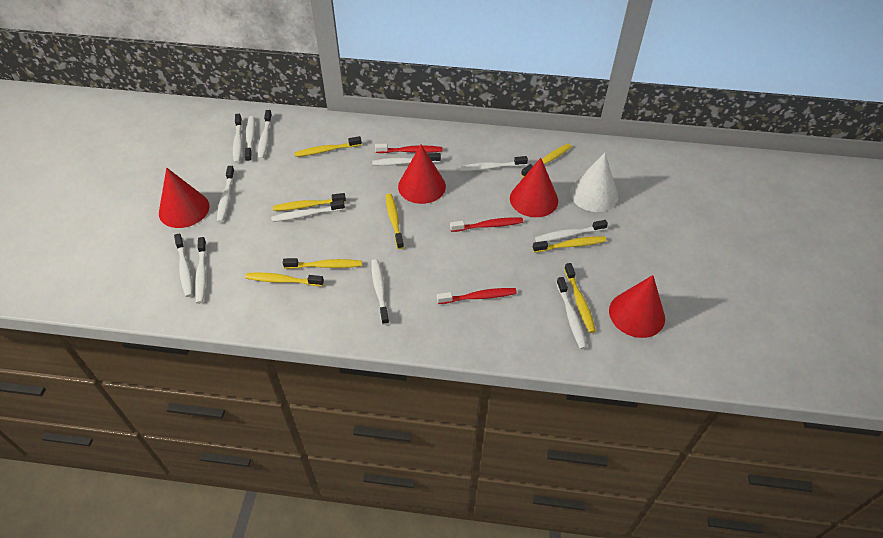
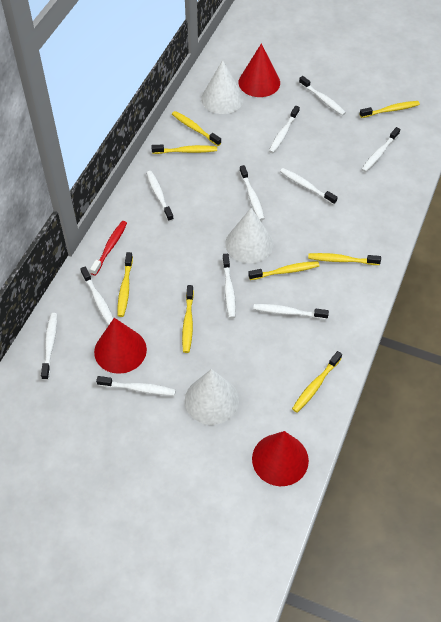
red cone: [159,168,210,228] [398,145,446,204] [510,158,558,217] [609,275,665,338] = 4 -> [94,318,147,374] [239,43,280,97] [252,431,309,486] = 3
red toothbrush: [375,144,442,153] [437,288,517,304] [450,217,523,232] = 3 -> [90,221,127,276] = 1
white cone: [570,153,618,212] = 1 -> [185,369,239,425] [201,60,244,114] [225,208,273,263] = 3
white toothbrush: [174,233,193,297] [195,237,207,304] [217,166,235,223] [233,114,242,163] [245,116,255,162] [258,110,272,159] [271,200,345,222] [371,259,389,325] [372,153,441,166] [459,156,528,171] [535,220,608,242] [557,277,587,349] = 12 -> [41,313,57,380] [80,267,113,325] [96,376,176,396] [146,171,174,222] [222,254,236,318] [240,165,265,221] [253,304,329,319] [269,106,300,153] [280,168,338,205] [299,76,346,116] [361,127,400,172] = 11

